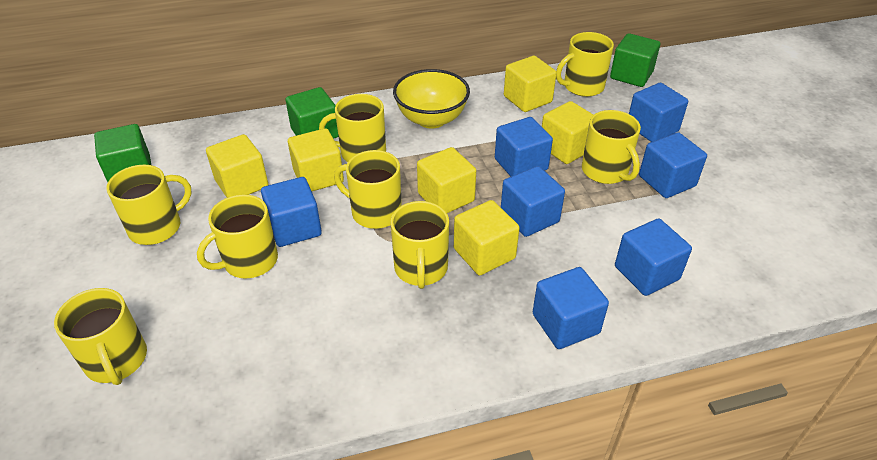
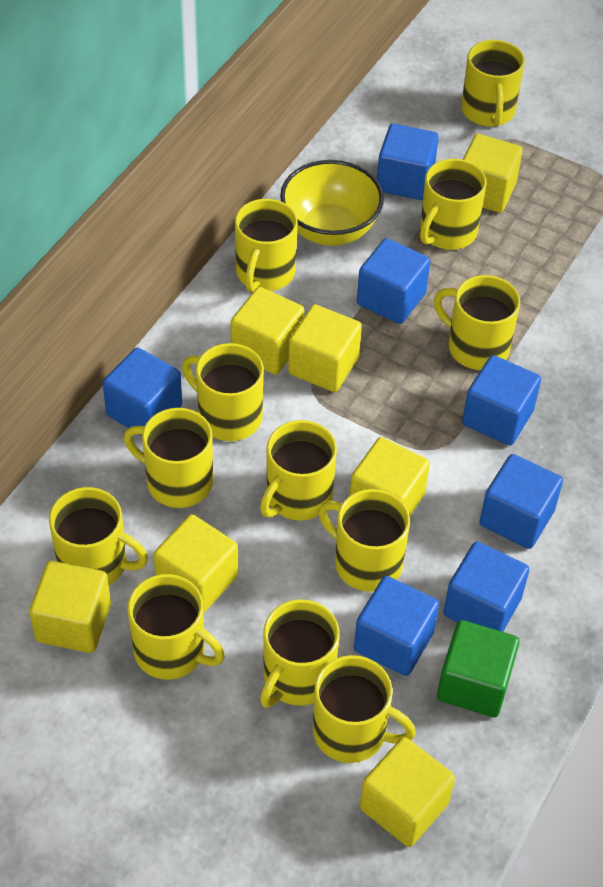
green cube: [94,124,151,182] [285,87,338,139] [610,33,660,87] = 3 -> [437,620,520,717] = 1
yellow cube: [206,134,268,198] [288,128,344,191] [417,147,476,213] [454,200,520,276] [504,56,557,112] [542,101,593,164] = 6 -> [29,561,111,653] [153,515,238,613] [231,287,304,375] [288,304,362,392] [350,437,430,516] [360,737,455,847] [462,134,523,213] = 7
yellow mug: [54,288,147,385] [107,165,192,245] [197,194,278,279] [319,94,386,162] [334,150,402,229] [390,201,449,289] [556,32,614,97] [582,110,641,184] = 8 -> [49,487,148,585] [124,408,213,508] [128,574,225,680] [182,343,264,441] [235,199,298,292] [260,420,337,521] [260,599,340,708] [313,655,416,763] [319,489,410,592] [420,159,486,250] [434,275,520,370] [461,40,525,127] = 12

